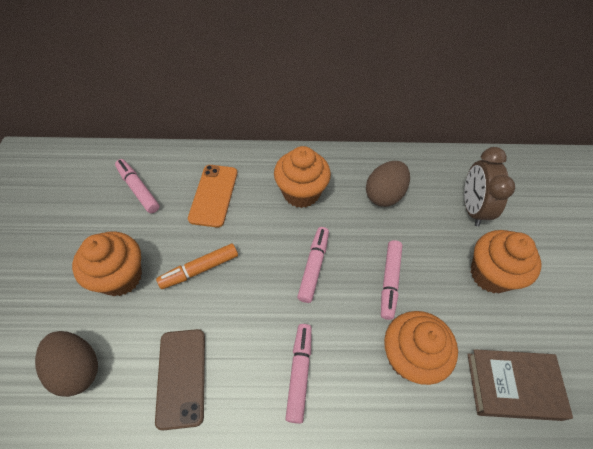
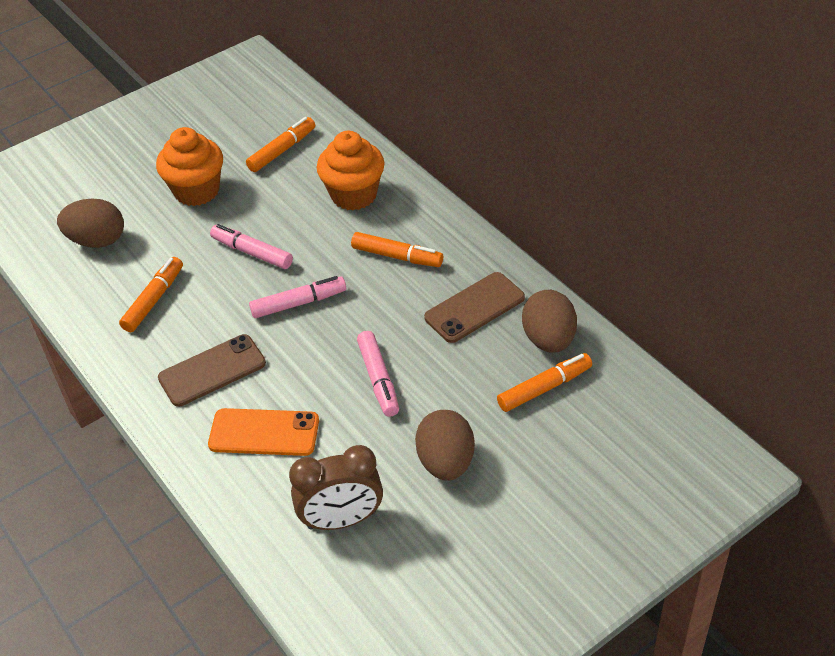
brown book: [467,349,573,421] = 1 -> none = 0
brown egg: [35,331,98,397] [366,161,410,207] = 2 -> [57,198,124,248] [415,410,475,481] [522,290,577,353] = 3
brown phone: [155,329,205,430] = 1 -> [158,334,266,407] [424,272,525,343] = 2
orange cupcake: [72,232,142,296] [274,146,331,208] [384,311,458,385] [471,230,541,293] = 4 -> [156,127,223,206] [317,131,385,210] = 2
orange marker: [156,243,238,289] = 1 -> [119,257,183,332] [246,117,315,172] [351,232,443,267] [497,353,592,412] = 4
pink marker: [115,159,160,213] [285,324,312,424] [297,227,329,303] [381,240,402,320] = 4 -> [210,224,293,269] [249,276,346,318] [357,331,399,417] = 3

